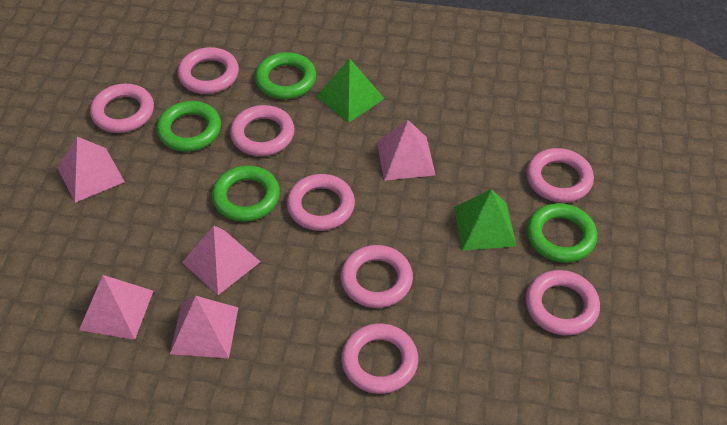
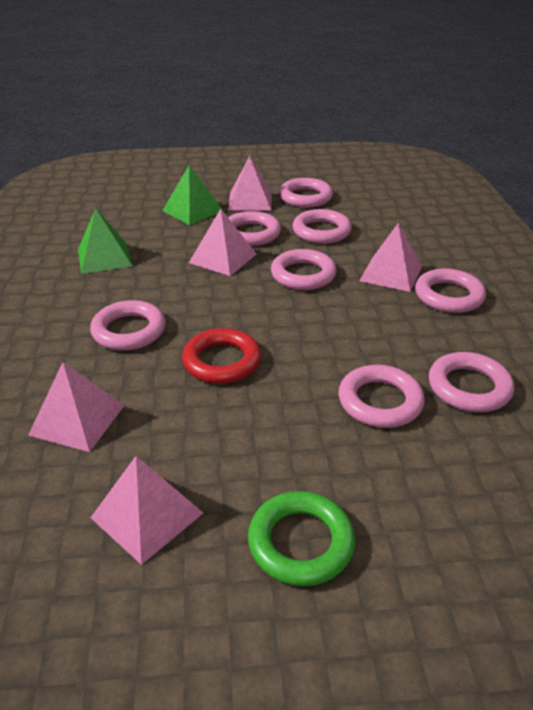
green ring: [157,101,221,152] [212,165,280,222] [255,52,316,99] [527,203,597,263] = 4 -> [248,491,355,586] = 1
red ring: none = 0 -> [182,328,261,384] = 1

